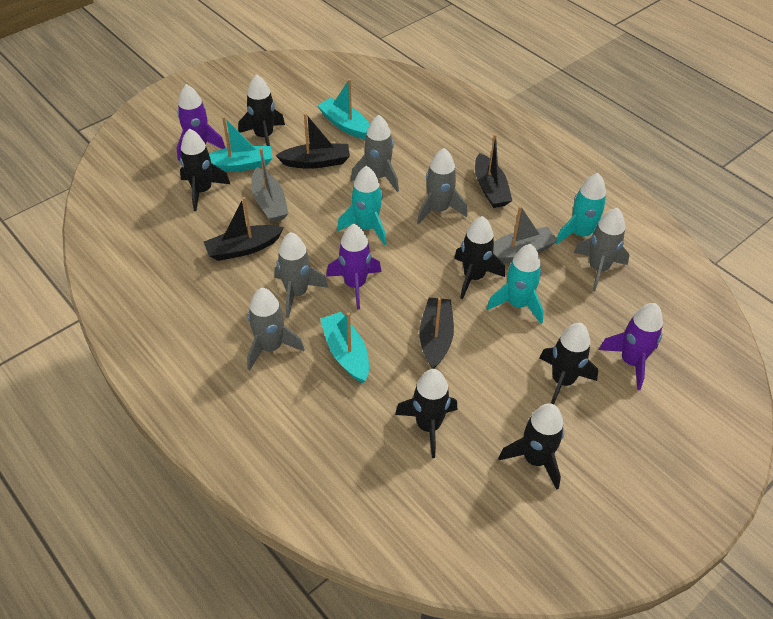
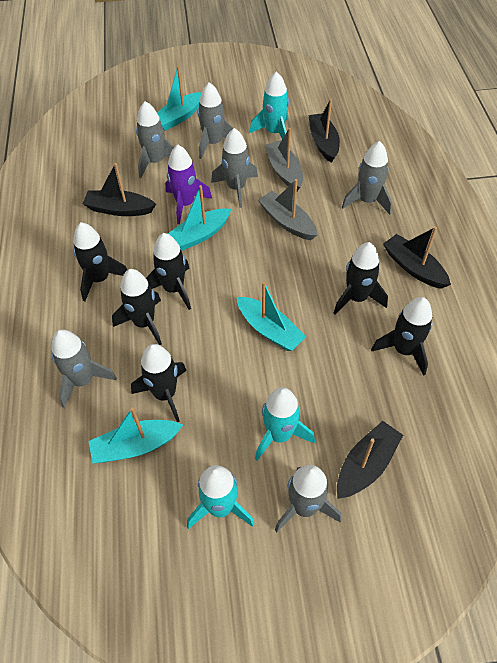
grey rocket: [247,288,305,370] [275,232,328,318] [351,115,399,192] [417,148,467,224] [573,208,630,292] = 5 -> [51,329,117,408] [136,101,174,178] [198,82,233,159] [211,128,258,208] [275,465,342,532] [342,141,392,215] = 6
purple rocket: [177,84,225,161] [326,224,381,310] [599,303,663,390] = 3 -> [165,144,212,224] = 1
turquoise boat: [209,116,272,172] [317,79,370,140] [320,312,369,383] = 3 -> [88,407,183,463] [157,66,202,131] [168,185,231,251] [237,282,306,351] = 4

